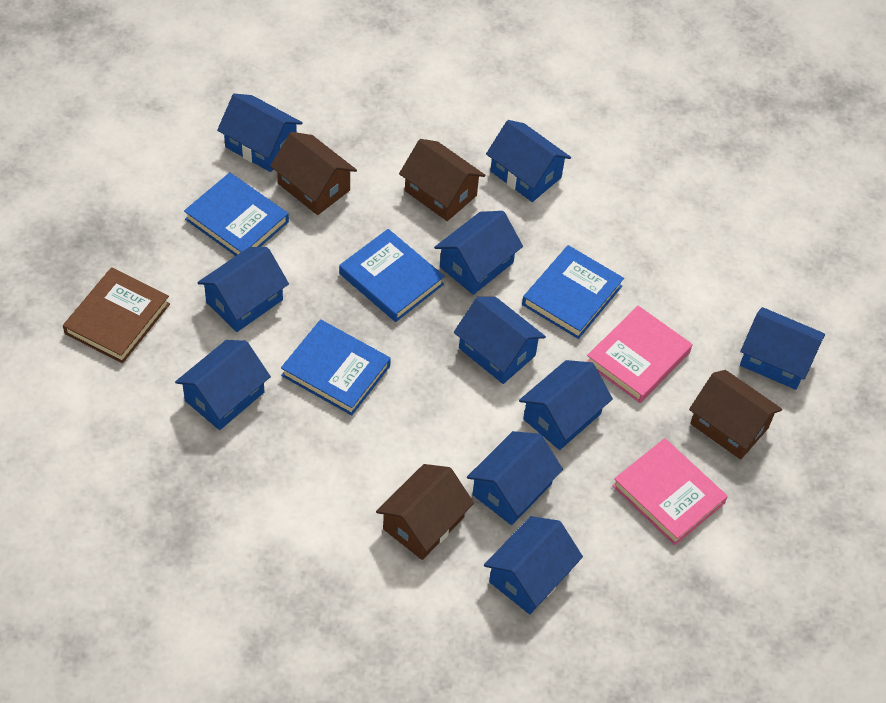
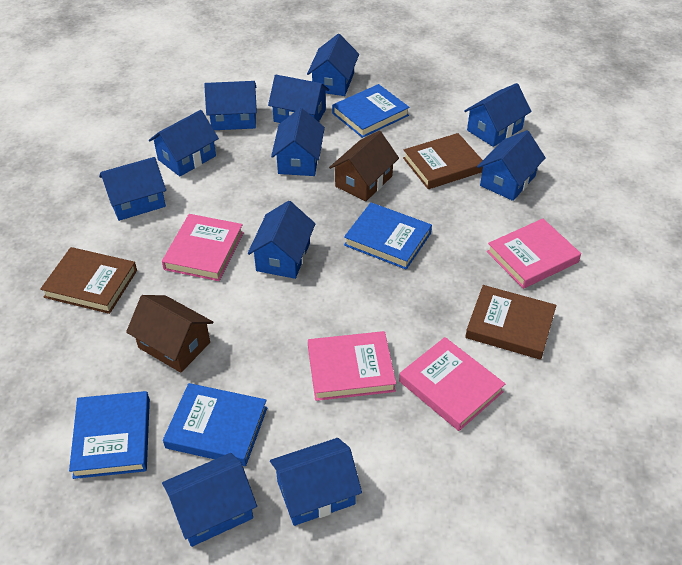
blue house: [175,340,271,430] [197,247,289,332] [217,94,303,172] [434,211,523,295] [454,297,546,384] [467,431,563,525] [484,516,583,614] [486,120,571,202] [519,360,613,450] [740,307,825,390] = 10 -> [99,157,166,221] [149,110,219,176] [162,453,257,547] [204,81,257,130] [248,201,315,279] [268,75,329,123] [270,438,362,526] [271,108,325,176] [307,34,359,96] [464,83,532,147] [477,130,546,201] = 11
brown book: [63,267,170,363] = 1 -> [40,247,137,314] [403,133,483,189] [465,285,556,360] = 3
brown house: [270,132,357,215] [376,464,474,560] [399,139,485,221] [689,370,782,459] = 4 -> [126,295,213,373] [329,131,399,201] = 2
pink book: [587,306,692,403] [612,438,728,545] = 2 -> [162,214,244,281] [308,331,396,401] [399,337,505,431] [487,219,581,289] = 4

